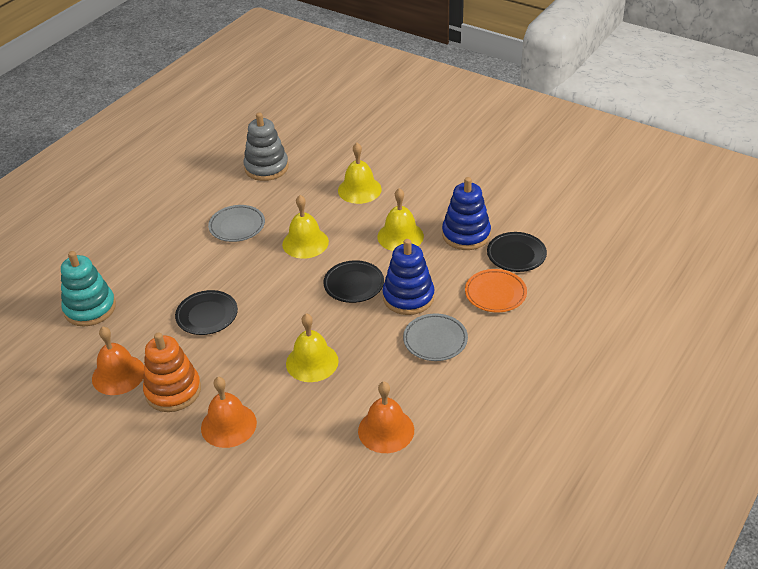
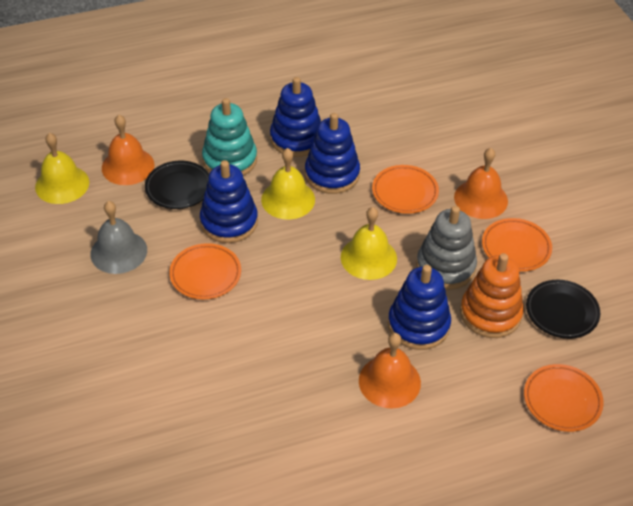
black plate: [175,290,238,335] [323,260,384,303] [487,232,547,272] = 3 -> [145,161,209,209] [526,280,600,339] = 2
blue stacking toy: [382,239,435,315] [442,177,491,250] = 2 -> [200,160,258,243] [270,77,321,157] [305,113,360,194] [388,265,451,350] = 4
grey bell: none = 0 -> [90,201,147,274] = 1
grey plate: [208,205,265,242] [403,313,468,361] = 2 -> none = 0
orange plate: [465,269,527,312] = 1 -> [169,243,241,299] [372,165,439,214] [482,218,552,272] [524,364,604,432] = 4
yellow bell: [282,195,329,259] [286,313,339,382] [338,143,382,204] [378,188,424,251] = 4 -> [35,133,89,204] [261,148,315,220] [341,207,397,280] = 3

